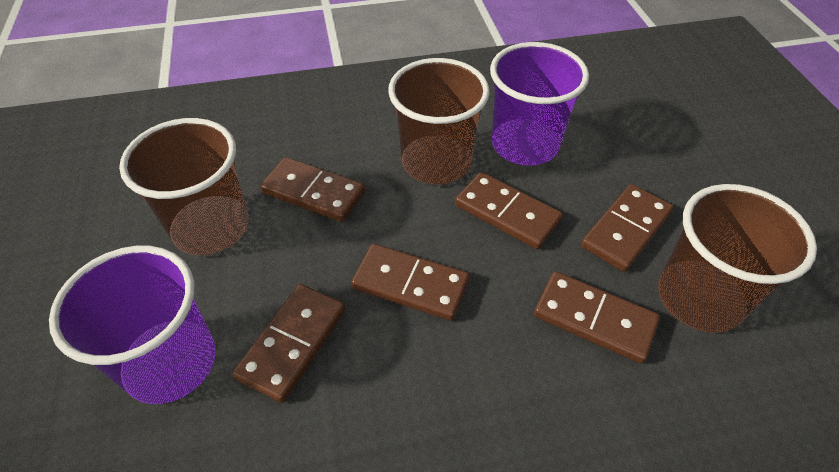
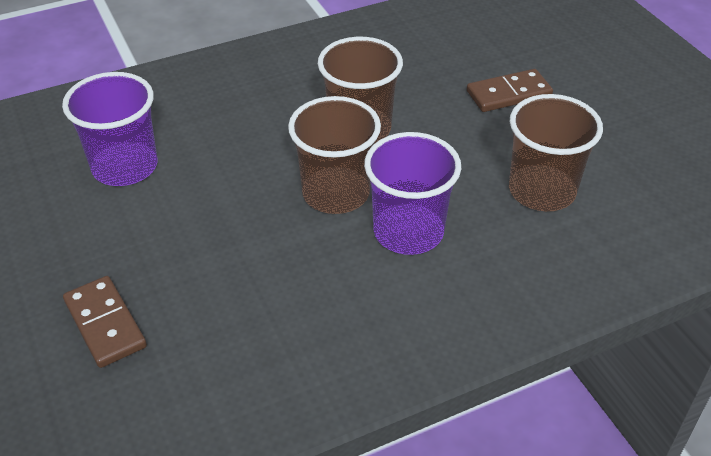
brown domino: [233,284,345,403] [260,157,365,222] [351,244,470,321] [455,172,563,249] [534,271,660,364] [581,184,673,272] = 6 -> [63,276,147,368] [467,69,553,112] = 2

